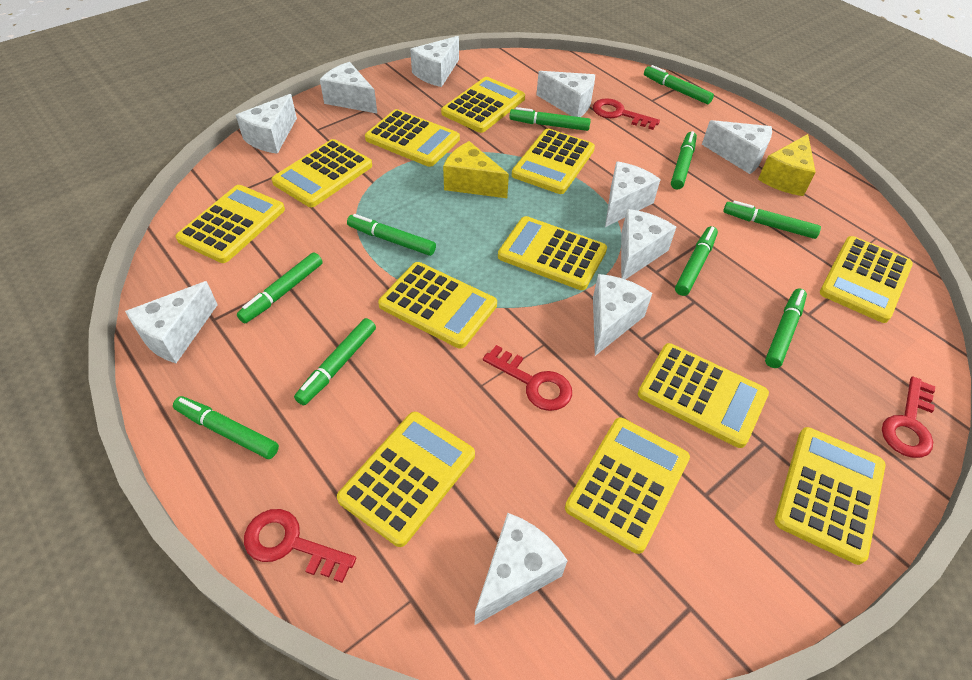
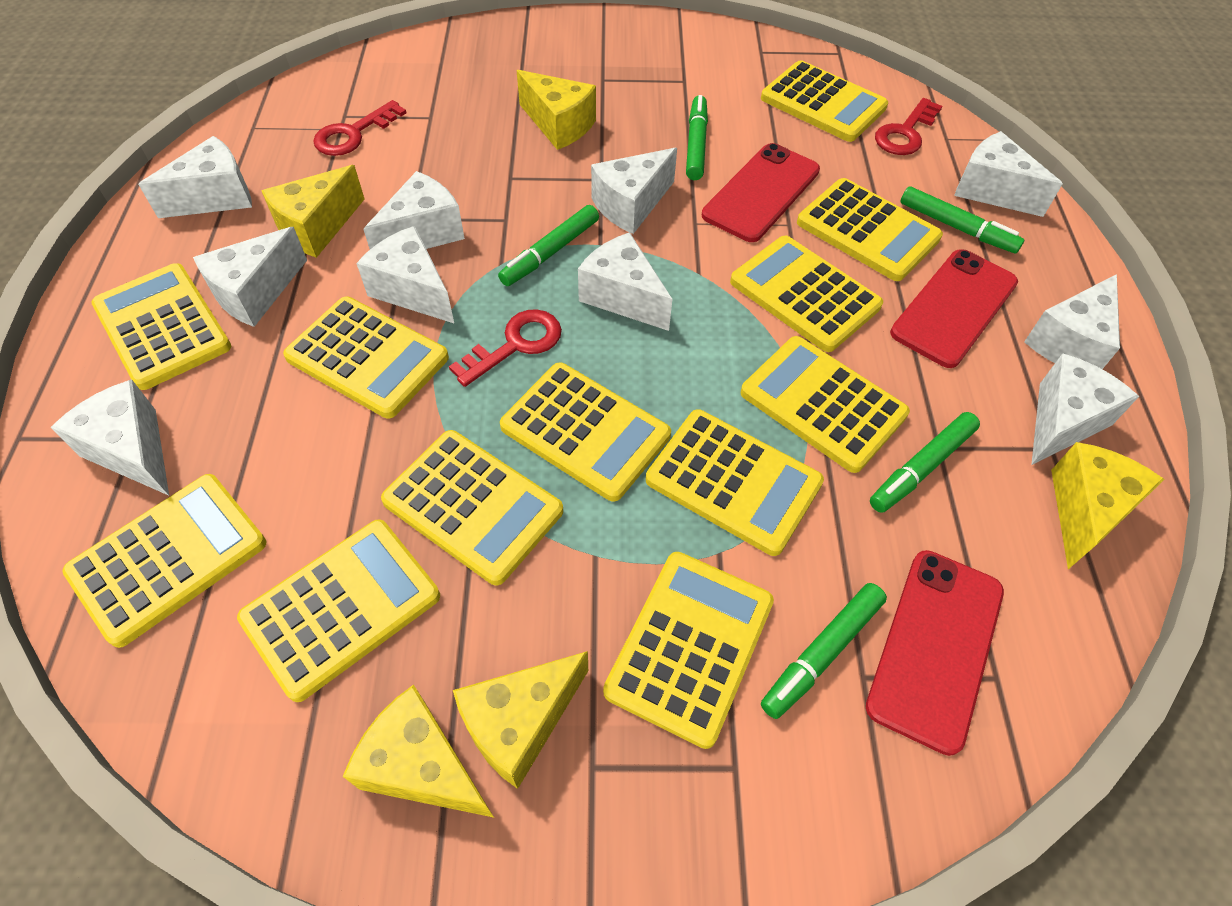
green marker: [173,396,279,459] [237,252,323,323] [294,318,376,405] [347,214,436,256] [510,107,591,131] [644,65,714,104] [671,131,697,189] [675,226,718,296] [723,201,821,239] [765,288,807,368] = 10 -> [498,205,599,286] [686,95,708,180] [761,583,887,719] [870,412,980,513] [900,186,1024,253] = 5
red key: [244,509,356,583] [483,345,572,411] [593,98,660,130] [882,376,935,458] = 4 -> [313,100,407,156] [449,309,562,387] [875,98,942,155] = 3
red phone: none = 0 -> [702,143,820,242] [866,550,1004,756] [890,249,1018,368] = 3
yellow cheese: [443,141,509,198] [758,134,816,196] = 2 -> [262,165,365,258] [343,685,494,818] [453,651,588,789] [517,70,596,150] [1051,442,1165,569] = 5

